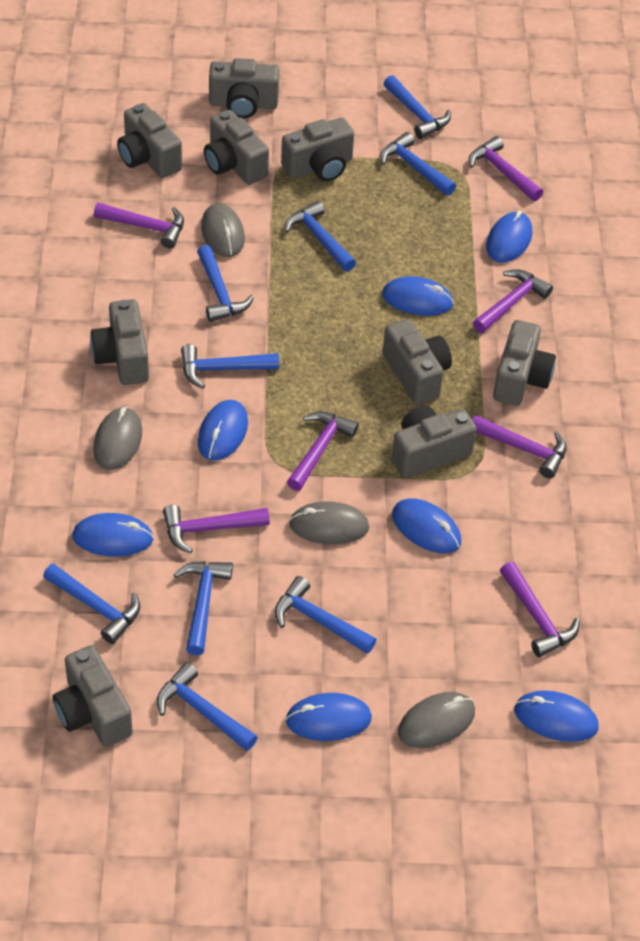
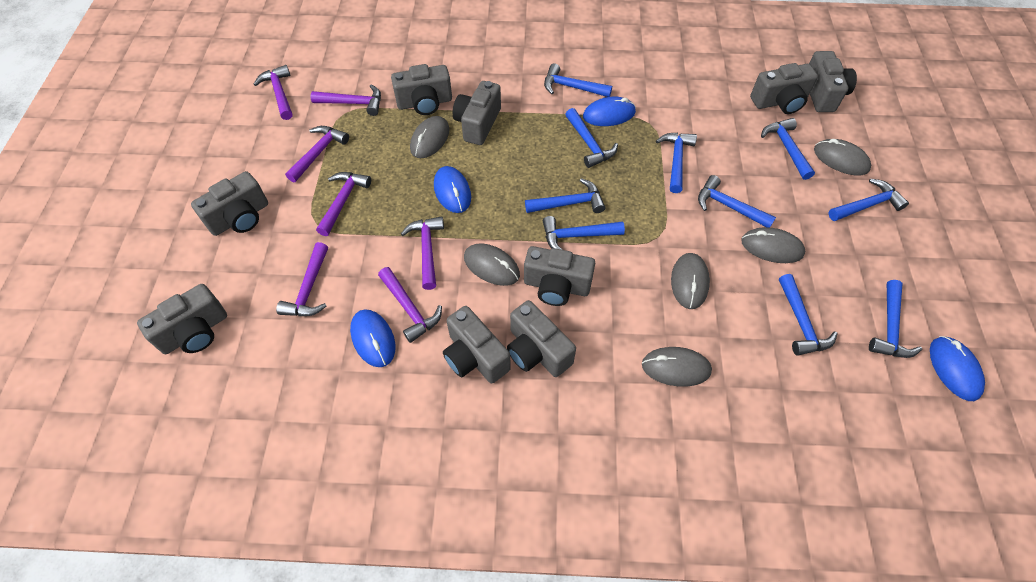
blue hammer: [43,563,140,644] [157,662,258,751] [173,561,233,655] [181,344,279,389] [197,245,254,322] [275,576,376,654] [285,201,356,272] [380,132,456,196] [383,75,451,139] = 9 -> [525,178,605,213] [543,216,625,250] [544,64,612,97] [565,108,618,168] [656,133,697,193] [698,175,776,228] [761,118,815,180] [779,274,838,356] [828,179,909,221] [869,280,922,358] = 10
blue mouse: [72,513,154,557] [198,400,248,461] [285,693,372,741] [382,276,454,316] [392,498,461,553] [486,211,532,263] [515,690,599,742] = 7 -> [350,309,396,367] [434,166,471,213] [583,97,636,126] [930,336,985,401] = 4
grey mouse: [93,407,142,470] [201,203,245,257] [289,502,369,545] [398,692,475,748] = 4 -> [410,116,449,158] [464,243,520,286] [642,347,712,387] [671,253,710,309] [741,227,805,263] [814,139,871,176] = 6

